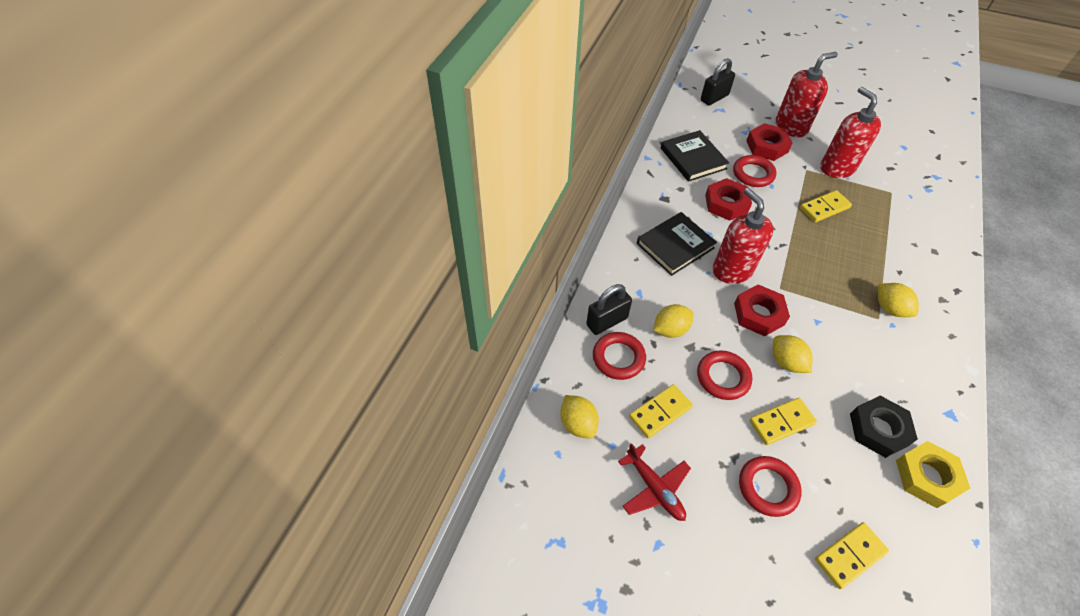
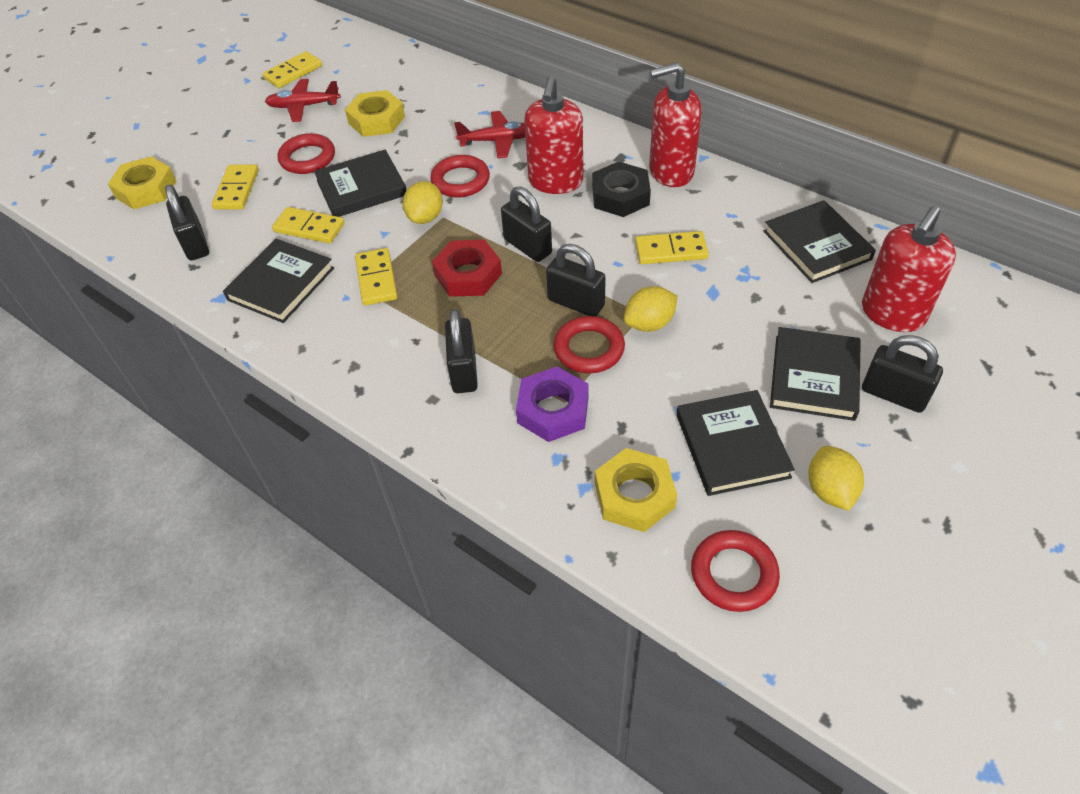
black book: [637,212,717,276] [661,130,729,182] = 2 -> [223,239,334,323] [314,149,407,217] [676,390,795,496] [763,200,876,283] [770,327,861,421] = 5
black padlock: [586,284,632,335] [701,58,735,106] = 2 -> [165,184,209,260] [445,309,478,393] [501,186,552,262] [546,244,606,316] [862,335,943,413] = 5
purple nut: none = 0 -> [516,366,589,442] = 1
red nut: [705,178,752,221] [734,284,790,336] [746,123,792,161] = 3 -> [432,240,502,297] = 1
red plane: [618,443,691,521] = 1 -> [265,79,341,122] [454,111,525,159] = 2
yellow domino: [629,384,693,438] [749,398,817,445] [800,190,852,222] [815,522,889,589] = 4 -> [212,164,259,210] [263,51,322,88] [272,207,345,243] [355,248,398,306] [635,231,709,264] = 5
yellow lemon: [560,395,599,439] [653,304,694,338] [773,335,813,373] [878,283,919,317] = 4 -> [403,181,443,224] [624,286,678,332] [808,446,864,511] = 3
yellow nut: [896,441,970,508] = 1 -> [108,156,177,209] [345,90,405,137] [595,448,677,532] = 3

